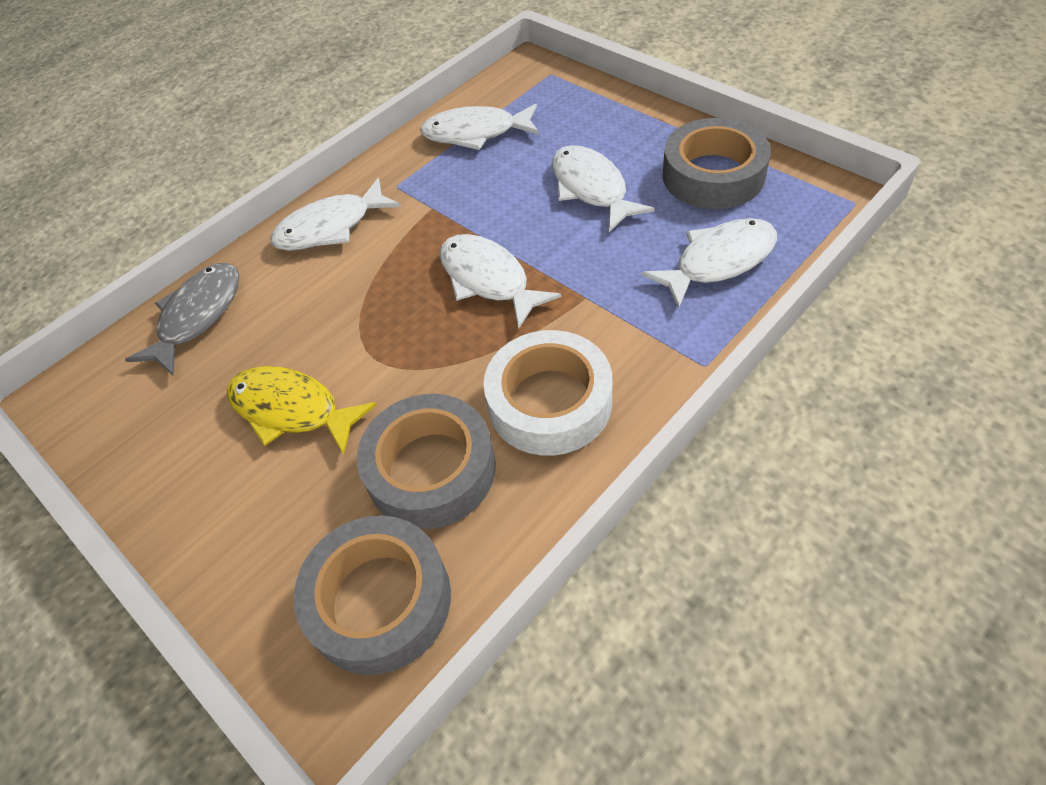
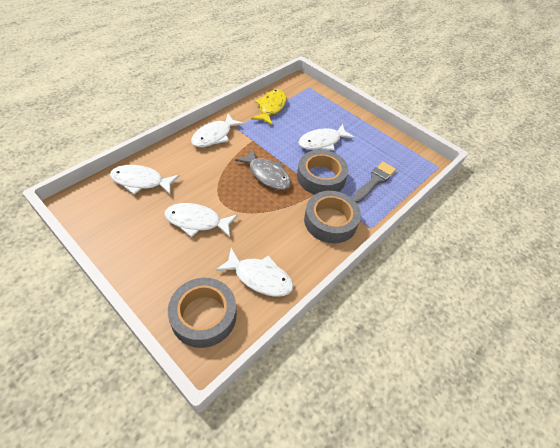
grey brush: none = 0 -> [352,162,396,203] = 1
white tape: [484,330,612,456] = 1 -> none = 0

